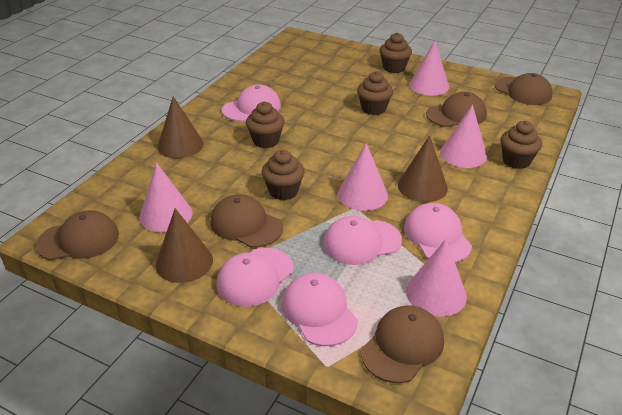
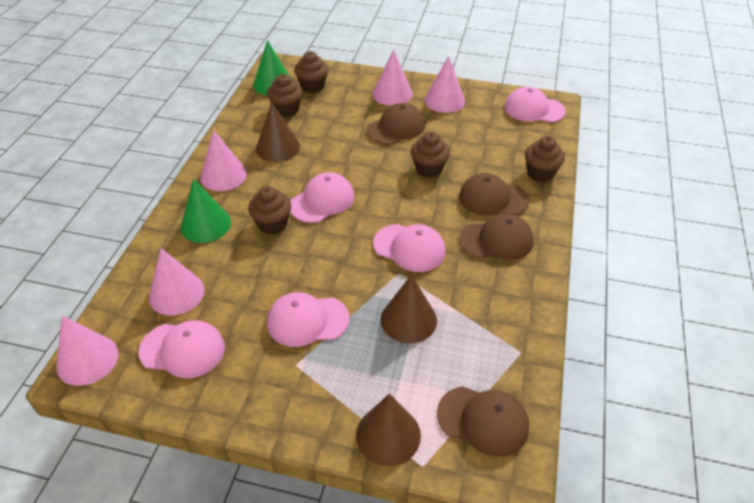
brown cap: [36,210,119,260] [210,194,283,248] [361,305,444,383] [426,92,487,127] [495,73,553,105] = 5 -> [367,103,425,145] [437,386,529,457] [459,173,529,216] [460,213,533,260] = 4
green cone: none = 0 -> [181,178,231,243] [253,40,291,95] = 2

